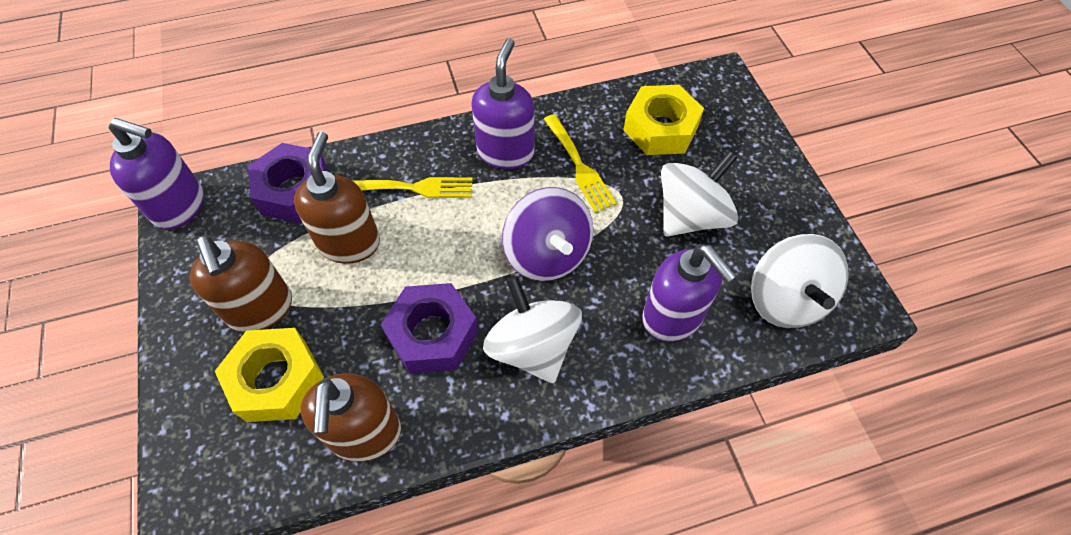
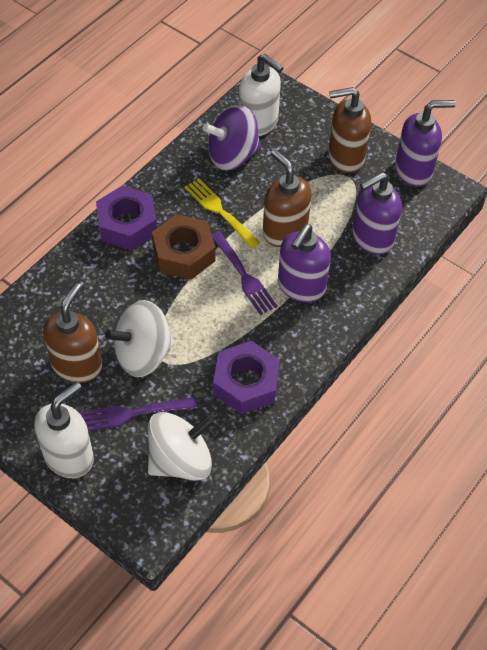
brown nut: none = 0 -> [152,214,215,280] = 1
purple fork: none = 0 -> [79,397,197,431] [212,231,277,315] = 2
white soap dispenser: none = 0 -> [34,382,94,478] [239,53,283,136] = 2
white spinning top: [483,276,582,383] [661,151,738,236] [751,234,849,328] = 3 -> [105,300,175,377] [148,412,214,481] = 2
yellow fork: [351,177,473,198] [544,114,617,213] = 2 -> [184,178,260,249] = 1
yellow nut: [215,328,324,422] [623,85,704,155] = 2 -> none = 0

